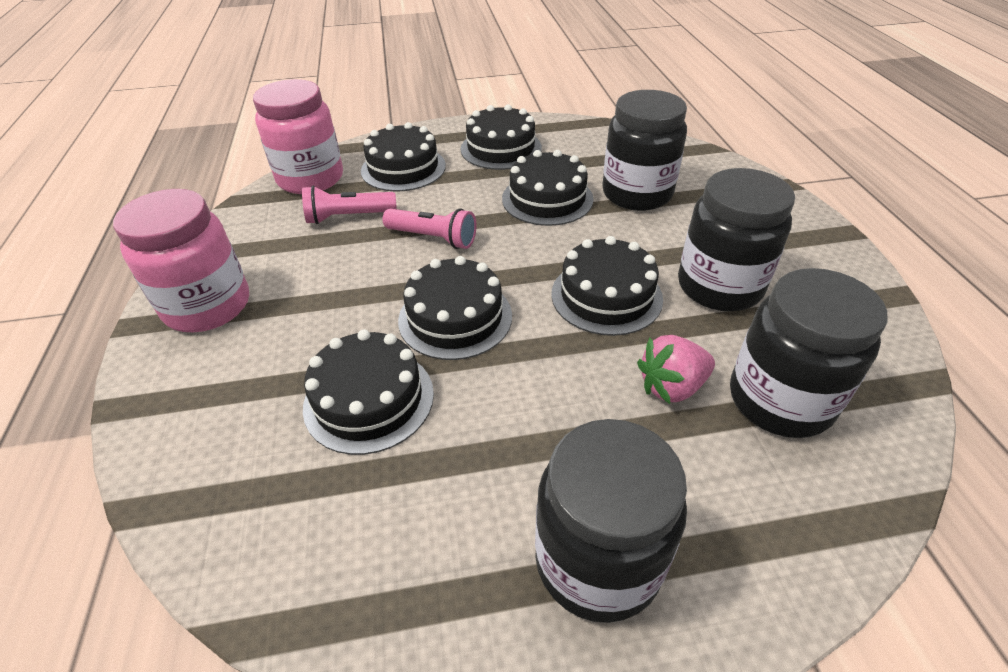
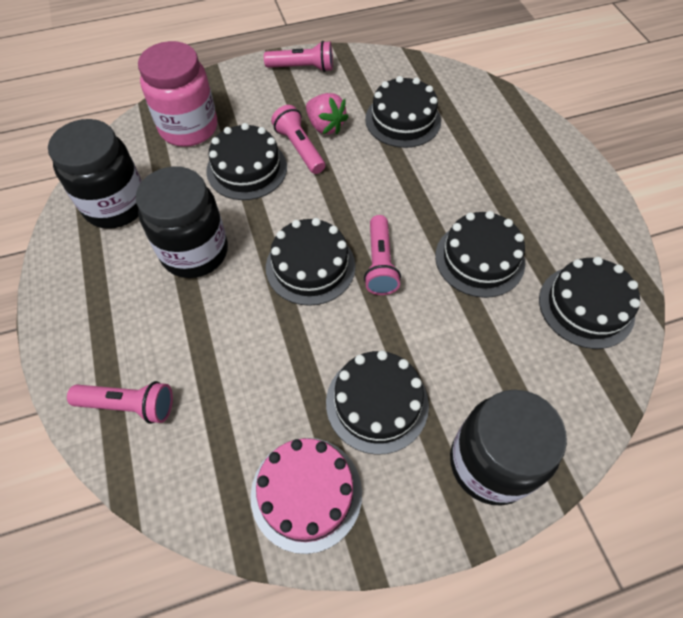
black jar: [535,419,687,623] [602,90,687,211] [678,168,795,311] [730,268,887,438] = 4 -> [48,119,142,229] [136,166,228,278] [450,390,567,506] = 3
pink cake: none = 0 -> [251,438,362,554] = 1
pink flashlight: [302,186,397,224] [382,208,476,249] = 2 -> [67,381,173,424] [264,41,333,72] [271,105,325,174] [364,215,401,295] = 4
pink jar: [113,189,249,332] [253,79,343,194] = 2 -> [138,41,217,147] = 1

